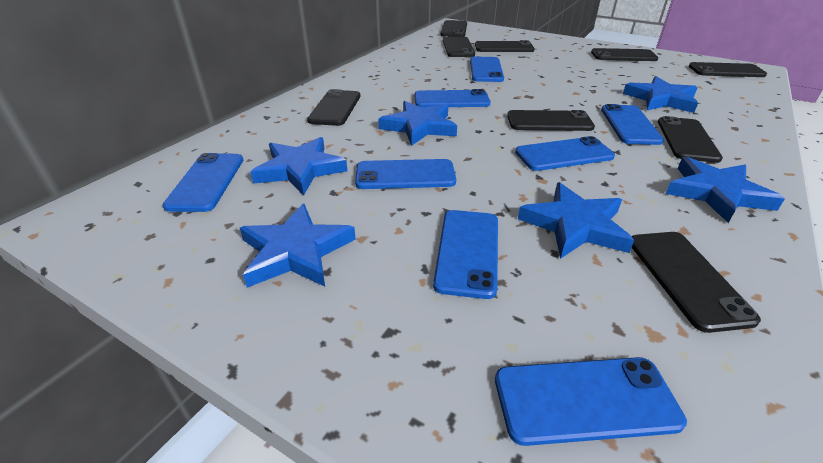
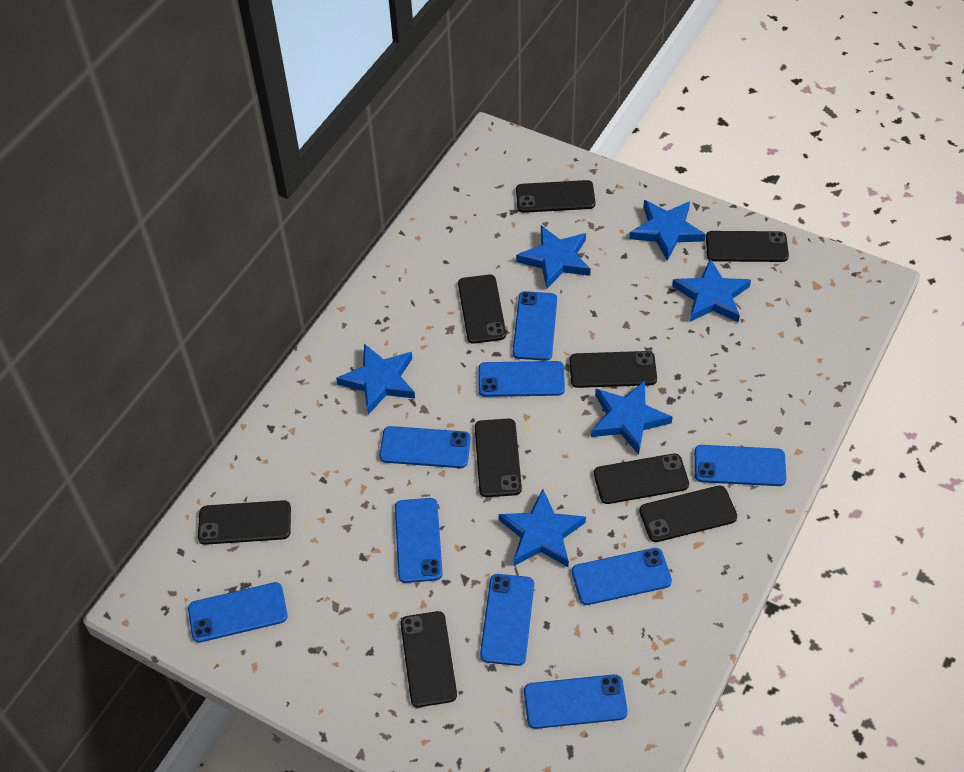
blue phone: [162,153,243,212] [355,159,456,189] [414,89,491,108] [433,210,498,299] [470,57,504,82] [495,357,687,446] [515,136,615,171] [601,104,664,145] = 8 -> [188,582,288,643] [379,426,471,468] [395,498,443,583] [479,361,565,397] [480,574,534,666] [513,291,557,361] [524,674,628,729] [572,548,672,605] [694,445,786,486] = 9

